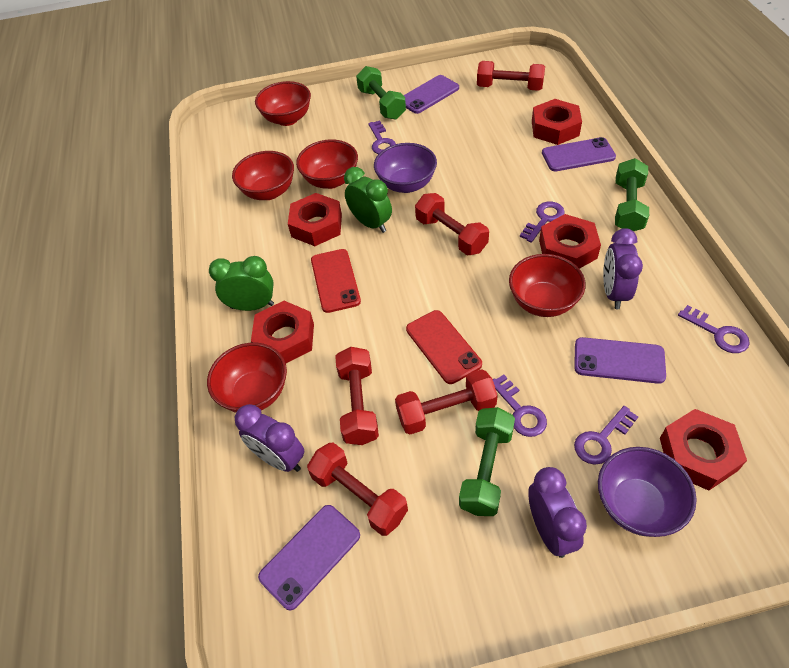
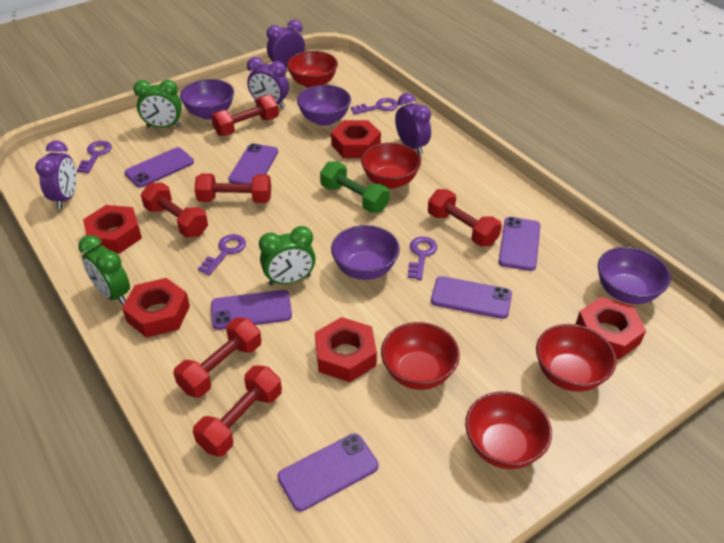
green clock: [209,256,274,311] [344,167,392,233] = 2 -> [78,235,130,305] [133,80,182,128] [259,226,316,286] = 3
green dumbbell: [356,66,406,120] [459,407,515,516] [615,158,649,231] = 3 -> [320,162,390,213] = 1
purple bowl: [374,143,437,193] [598,447,697,537] = 2 -> [180,79,234,120] [297,85,351,126] [331,225,400,280] [598,247,671,304] = 4
purple clock: [235,404,304,472] [528,467,587,558] [603,228,643,309] = 3 -> [35,140,77,209] [247,57,289,108] [267,20,305,67] [395,93,431,155] = 4
purple key: [368,121,396,154] [493,375,547,437] [520,201,565,243] [574,406,638,465] [678,305,750,353] = 5 -> [77,141,112,173] [198,234,246,275] [351,98,398,115] [408,237,437,280] = 4
purple phone: [258,505,360,611] [403,75,459,114] [542,137,616,171] [574,337,666,384] = 4 -> [124,147,194,187] [211,290,292,330] [228,143,278,184] [278,433,379,511] [431,276,512,319] [498,217,540,271] = 6
red dumbbell: [307,442,408,536] [335,347,379,445] [395,369,498,434] [415,193,489,255] [477,61,545,91] = 5 -> [141,183,208,238] [173,317,261,398] [193,365,282,457] [194,173,271,203] [211,95,279,136] [428,189,502,247] = 6
red phone: [311,249,361,313] [406,310,482,384] = 2 -> none = 0

